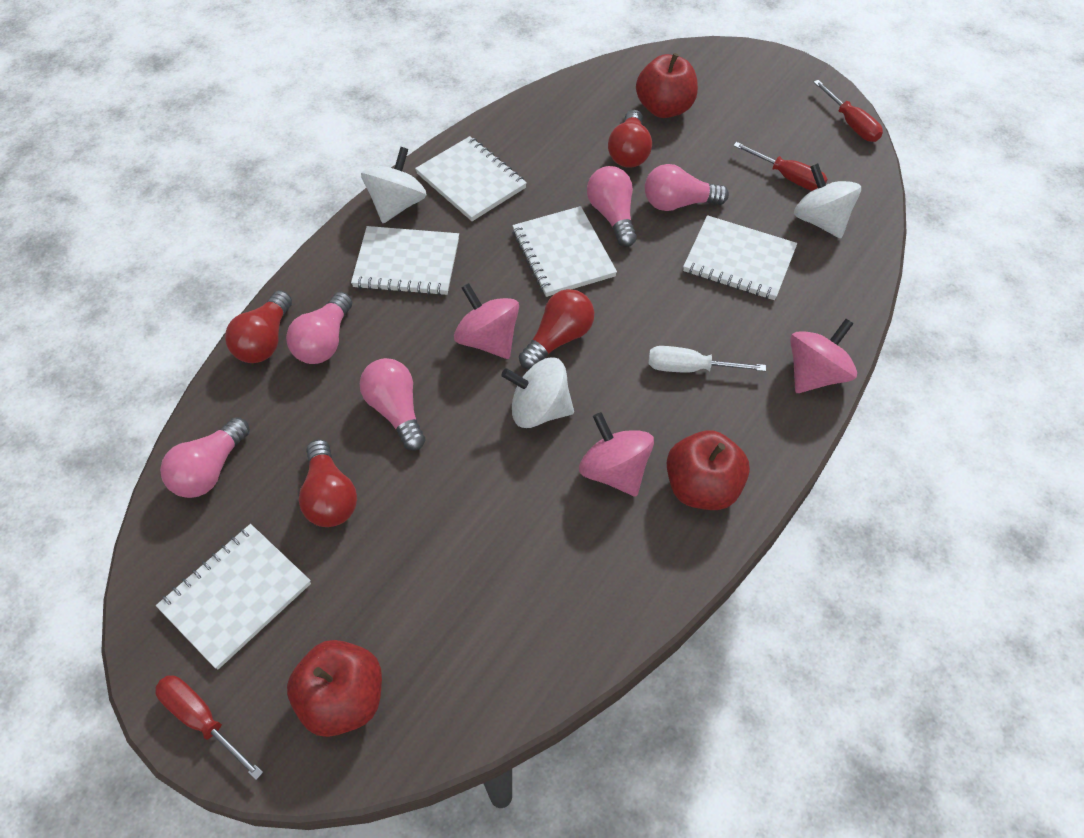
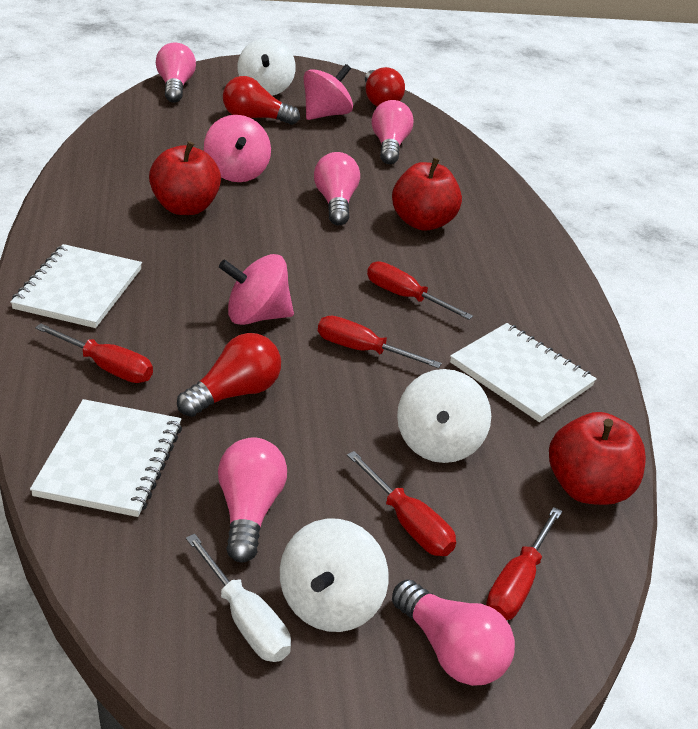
red light bulb: [225,290,292,363] [299,439,357,527] [519,289,594,369] [608,109,652,168] = 4 -> [177,333,281,417] [223,76,300,125] [365,67,405,107] = 3
red screwdriver: [155,675,263,780] [733,142,828,191] [813,80,883,142] = 3 -> [35,323,153,383] [318,316,442,368] [347,451,456,556] [367,261,473,320] [486,507,562,620] = 5
white notebook: [156,524,311,669] [351,226,459,296] [415,136,527,221] [512,206,617,297] [683,215,797,300] = 5 -> [10,244,142,328] [30,399,182,517] [450,323,597,422] = 3

